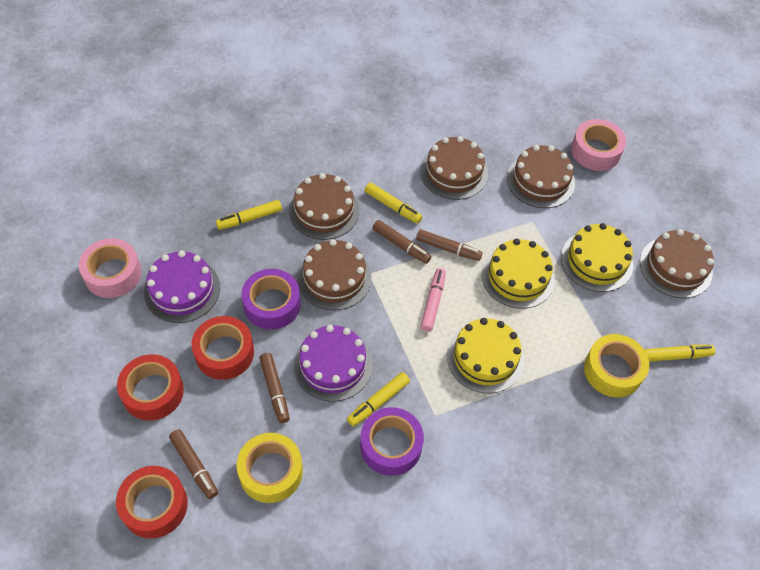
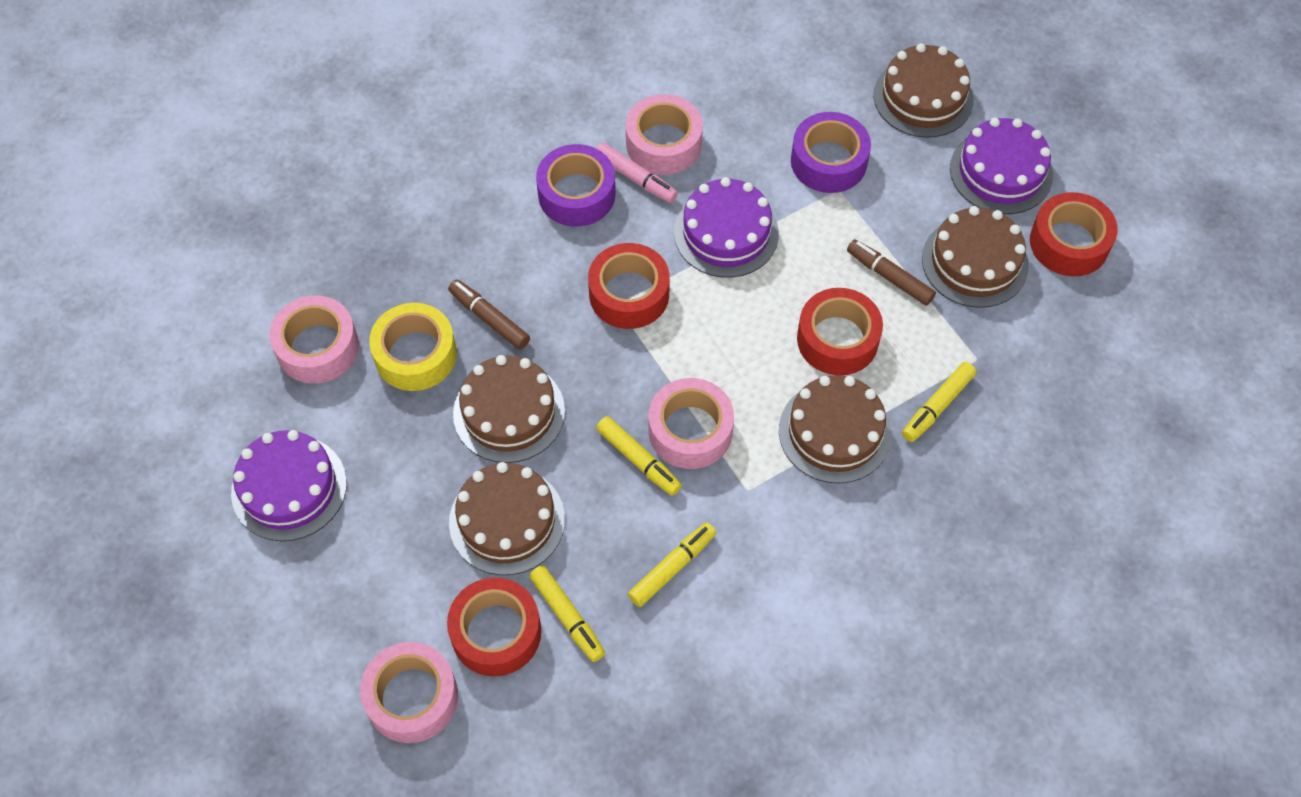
brown marker: [169,429,218,499] [259,353,290,423] [373,220,431,264] [416,229,483,261] = 4 -> [448,279,530,350] [847,239,936,306] = 2
pink tape: [79,238,142,298] [571,119,626,171] = 2 -> [269,295,359,384] [360,642,458,743] [626,94,703,175] [649,378,734,469] = 4
purple cake: [144,250,220,323] [294,325,372,402] = 2 -> [231,430,347,541] [674,177,779,278] [950,118,1053,214] = 3
red tape: [116,466,188,538] [117,354,184,421] [192,316,254,380] = 3 -> [447,577,541,676] [588,243,670,329] [797,288,883,375] [1030,192,1118,276] = 4
yellow cake: [447,318,524,393] [482,238,555,309] [561,223,633,292] = 3 -> none = 0
yellow tape: [237,433,303,503] [584,334,649,398] = 2 -> [369,303,457,391] = 1

